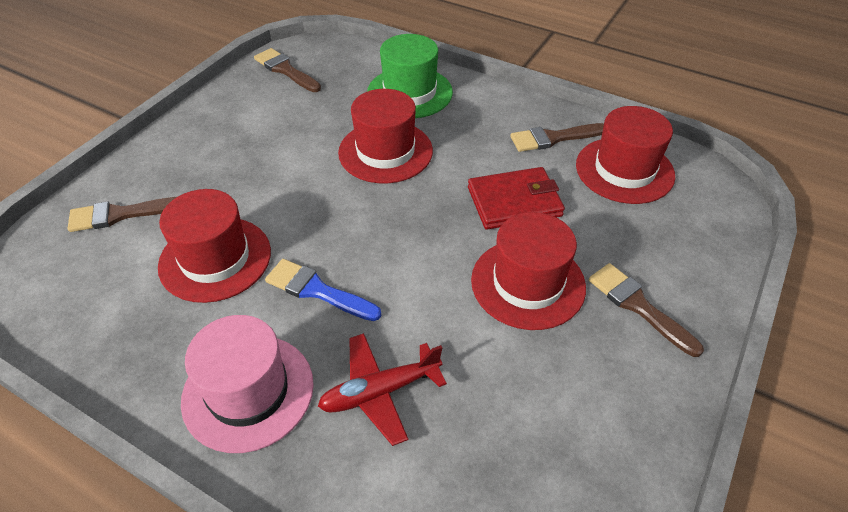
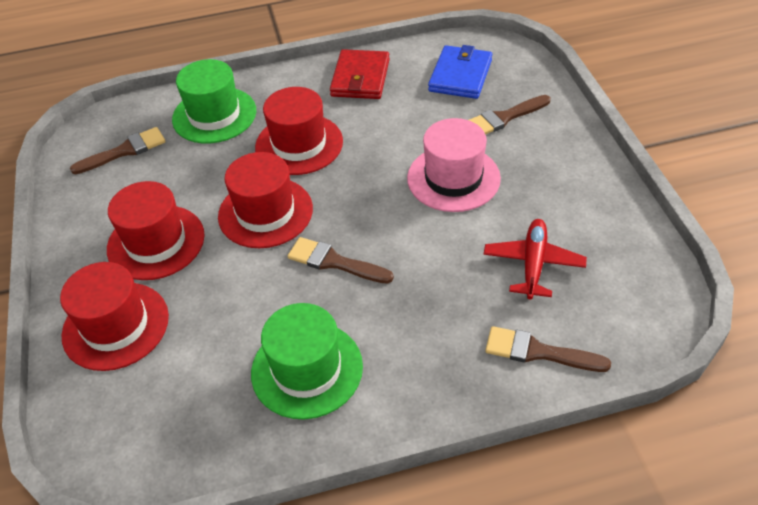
blue brush: [265,259,381,321] = 1 -> none = 0
blue wallet: none = 0 -> [428,45,492,99] = 1
green hat: [367,34,453,118] = 1 -> [172,59,256,143] [251,303,363,419] = 2

